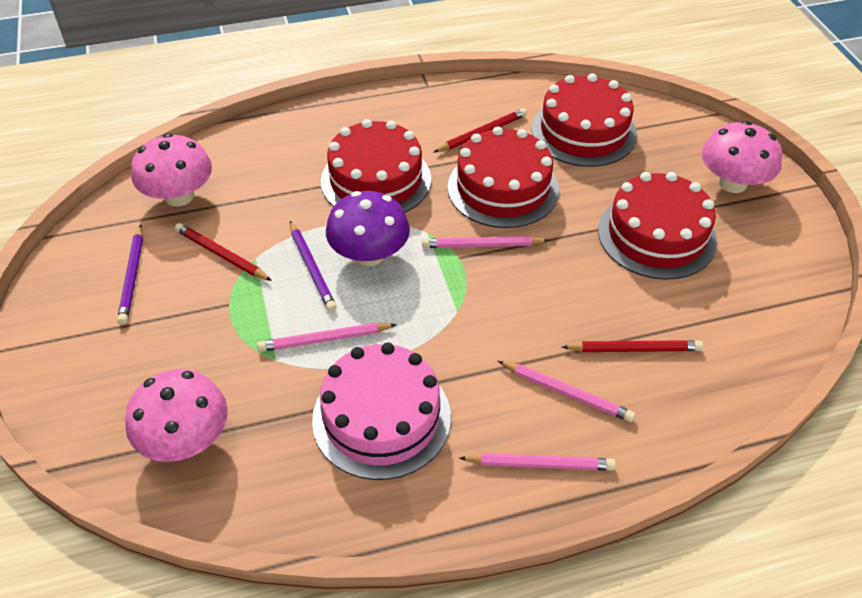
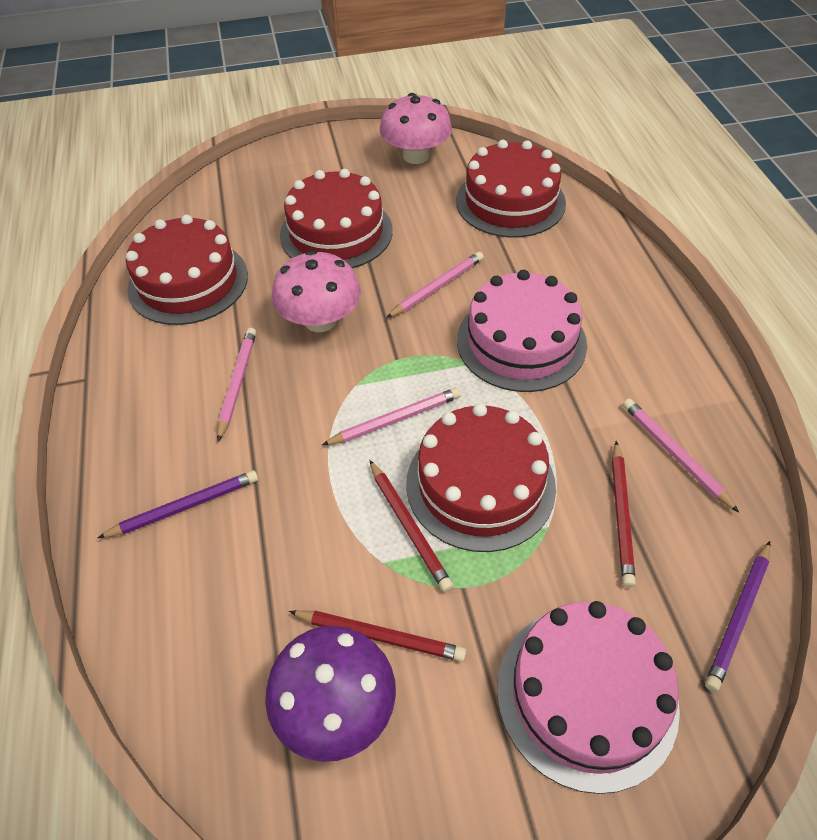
pink cake: [312,342,451,480] = 1 -> [457,270,587,392] [497,601,680,794] = 2
pink mushroom: [125,369,228,462] [131,133,212,206] [702,121,782,193] = 3 -> [272,250,361,332] [380,93,452,164] = 2

